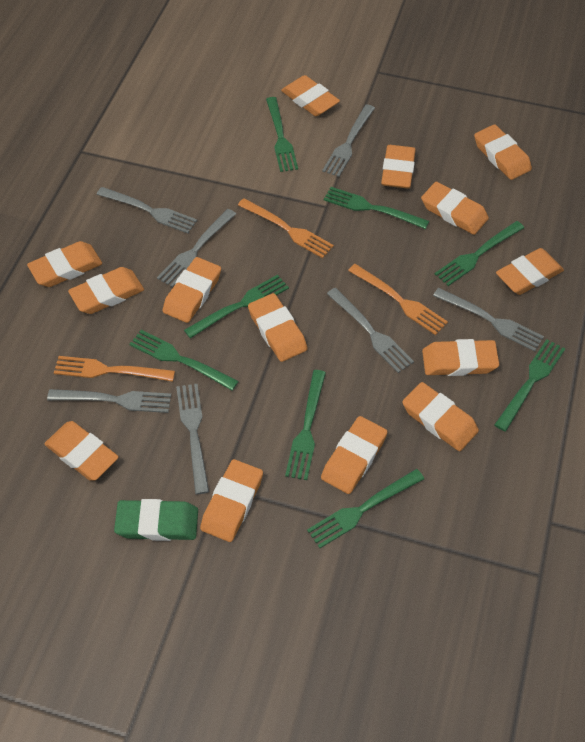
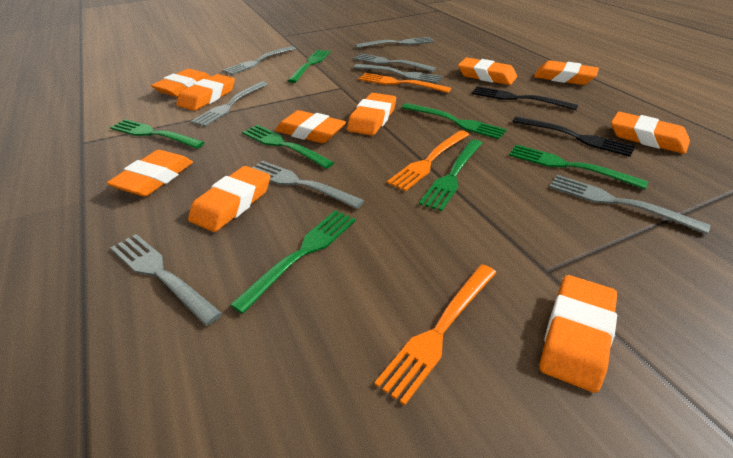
black fork: none = 0 -> [472,86,578,110] [512,116,635,157] = 2
green eraser: [114,499,198,541] = 1 -> none = 0
green fork: [129,330,239,391] [184,275,289,338] [266,97,298,172] [285,370,326,480] [307,469,424,548] [324,187,429,229] [435,221,524,286] [494,339,565,432] = 8 -> [110,119,205,149] [230,210,356,314] [242,125,334,169] [288,50,331,83] [402,103,507,139] [419,139,482,211] [509,145,648,189] = 7
grey fork: [47,389,171,413] [97,187,197,234] [157,209,236,288] [176,384,209,494] [322,104,375,177] [327,288,414,373] [433,288,544,352] = 7 -> [111,234,222,326] [191,81,268,127] [223,46,296,75] [252,161,364,209] [354,53,436,72] [354,64,442,83] [356,37,434,48] [549,175,710,235] = 8
orange eraser: [27,241,102,287] [44,421,119,481] [68,267,144,314] [163,257,221,323] [200,459,263,542] [248,293,308,362] [281,75,340,116] [321,416,387,494] [381,145,416,189] [402,382,479,451] [421,182,489,235] [422,339,499,376] [474,124,532,180] [496,248,564,295] = 14 -> [107,150,193,197] [151,69,210,97] [176,74,235,111] [188,166,270,232] [275,110,346,143] [347,93,396,135] [458,58,517,85] [534,60,599,85] [539,275,617,393] [611,112,690,154] = 10

